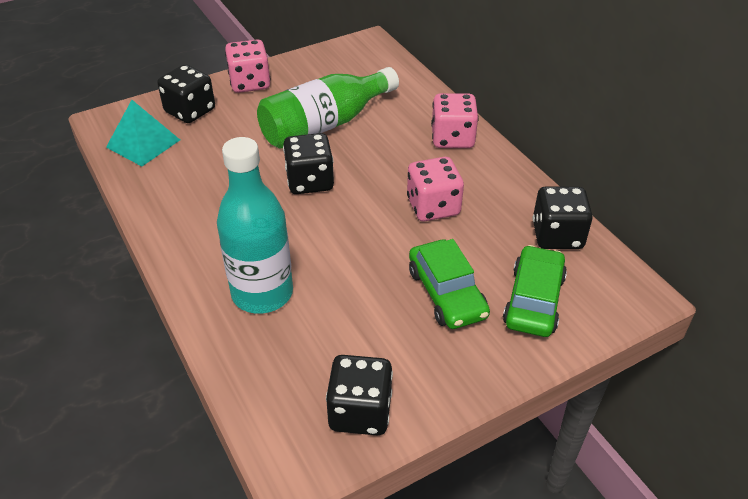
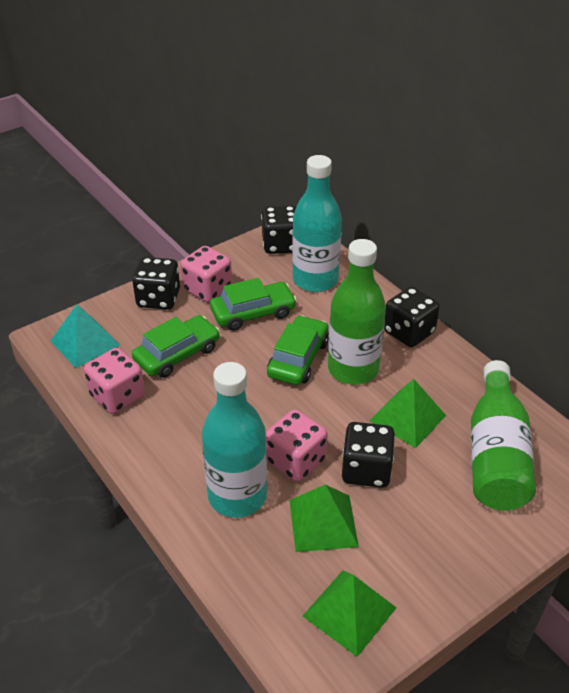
green bottle: [257,67,399,149] = 1 -> [328,239,386,385] [471,360,536,511] = 2
green car: [409,239,490,329] [503,245,567,337] = 2 -> [132,315,220,378] [210,278,297,331] [267,315,329,385] = 3
green pyramid: none = 0 -> [289,485,359,552] [303,570,397,657] [369,379,446,448] = 3
turquoise bottle: [217,137,293,314] = 1 -> [202,362,267,518] [292,155,342,292] = 2

